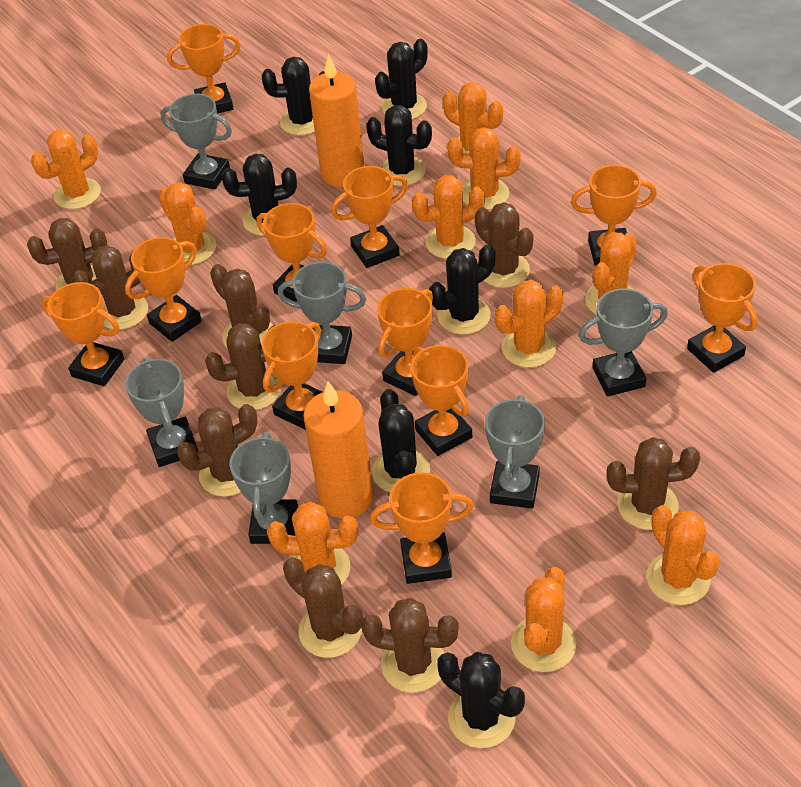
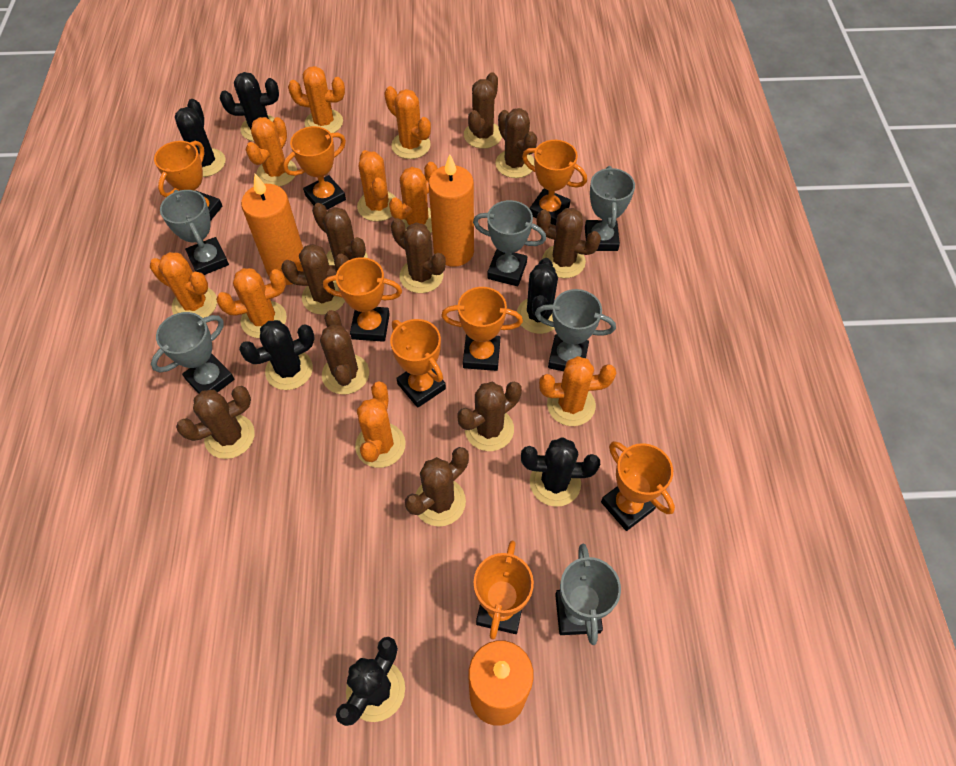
black cactus: [222,153,297,236] [262,57,325,136] [366,105,432,186] [372,389,430,492] [375,39,428,119] [429,244,495,335] [437,652,525,748] = 7 -> [175,99,226,177] [220,72,279,141] [239,320,315,390] [336,637,405,726] [517,258,558,334] [521,437,600,507] = 6
brown cactus: [27,218,107,290] [73,245,148,330] [177,404,258,497] [205,324,281,410] [210,264,273,347] [283,557,363,658] [361,598,459,693] [475,202,534,288] [607,437,700,530] = 9 -> [176,386,255,459] [281,244,349,315] [312,203,368,265] [320,310,369,395] [391,218,446,293] [405,447,469,527] [458,382,522,451] [464,72,502,149] [495,108,537,178] [537,208,601,278] = 10
orange cactus: [31,129,101,209] [159,182,216,265] [267,502,358,585] [412,175,485,259] [443,82,503,153] [447,127,521,210] [495,280,563,368] [511,567,576,672] [585,232,637,315] [647,505,720,605] = 10 -> [150,252,217,318] [216,268,287,338] [246,117,297,187] [288,66,345,133] [355,382,406,468] [357,150,396,222] [384,86,431,159] [389,162,438,233] [539,356,616,426] = 9
orange candle: [303,381,374,518] [309,54,365,187] = 2 -> [241,174,304,285] [429,154,474,267] [468,640,534,726] = 3
orange trophy: [41,282,124,386] [125,237,202,342] [167,24,241,113] [256,203,327,302] [262,321,322,430] [331,166,408,268] [370,472,474,584] [377,288,433,396] [411,345,472,456] [571,165,657,266] [687,263,758,373] = 11 -> [154,141,222,221] [283,126,346,210] [323,257,402,342] [390,319,446,408] [441,287,523,371] [473,541,534,640] [522,140,587,225] [601,441,675,531] = 8

